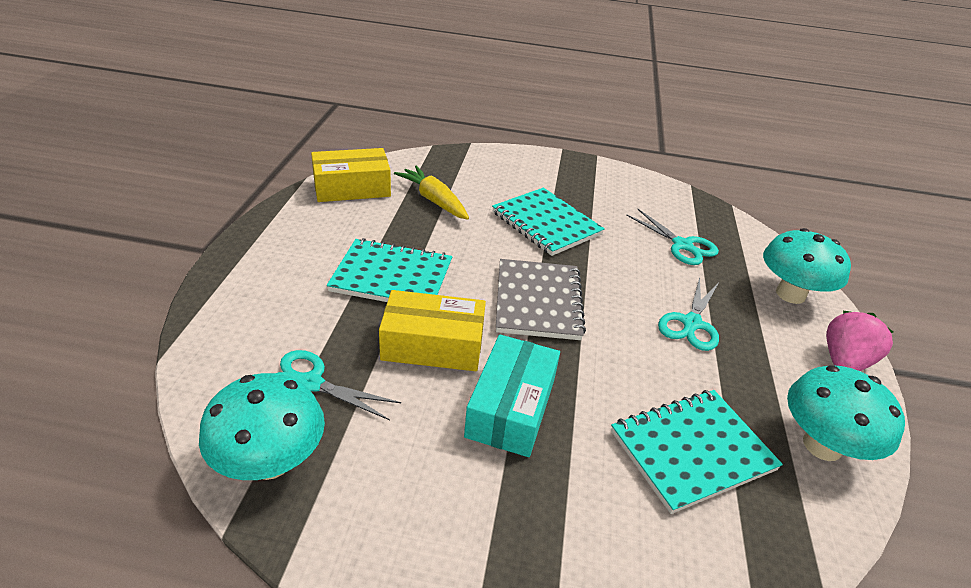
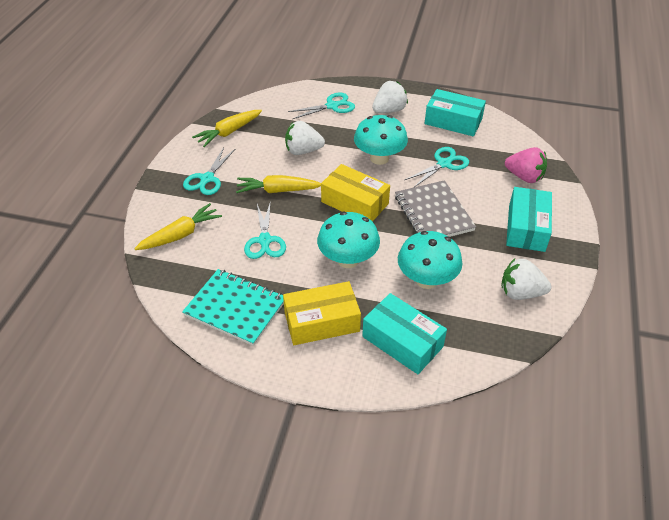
turquoise box: [464,334,560,457] = 1 -> [362,293,447,374] [425,89,486,136] [506,187,552,252] = 3
turquoise notebook: [327,238,452,302] [492,188,605,256] [611,390,783,514] = 3 -> [182,269,284,346] = 1
turquoise scissors: [275,350,401,420] [626,209,719,265] [658,277,719,351] = 3 -> [183,147,235,195] [244,201,286,259] [288,93,355,119] [405,147,469,188] = 4
white strawberry: none = 0 -> [285,121,325,155] [372,81,408,113] [501,258,551,300] = 3
yellow carrot: [394,166,469,220] = 1 -> [134,203,222,250] [192,110,262,147] [236,175,321,193] = 3

